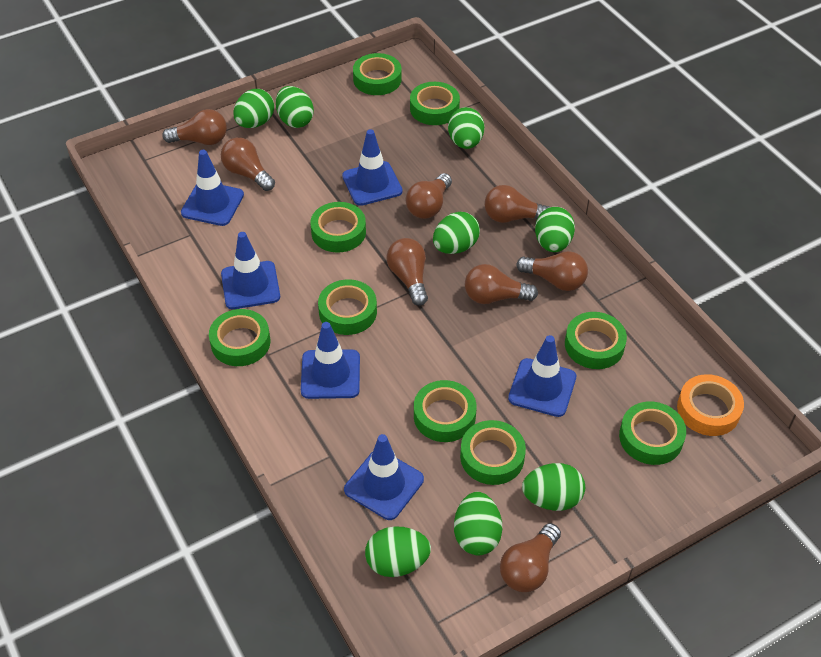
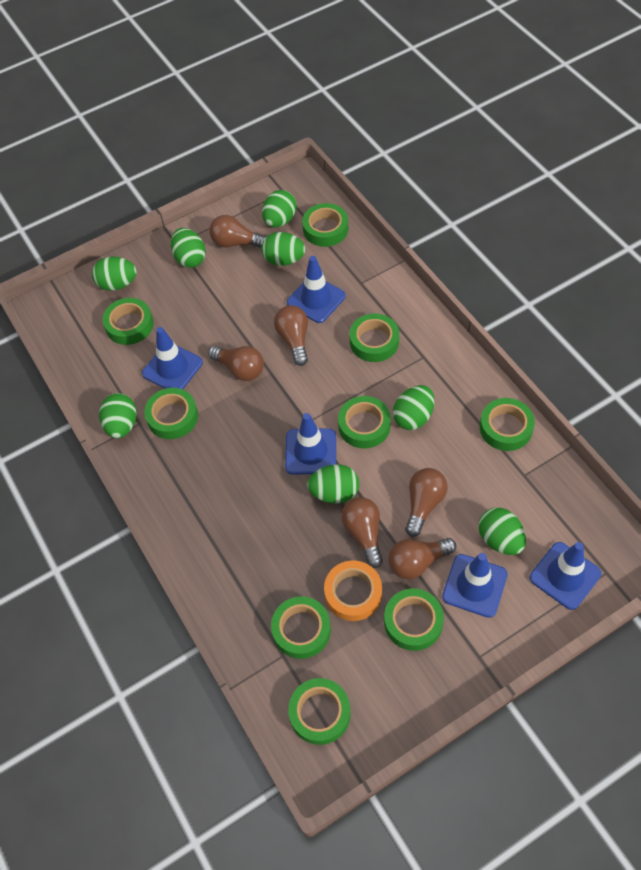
blue traffic cone: [181,150,244,226] [221,232,280,309] [301,322,360,399] [342,129,403,206] [344,434,424,520] [508,335,576,417] = 6 -> [142,327,203,389] [285,413,336,475] [287,256,346,323] [442,553,508,618] [530,542,601,610] = 5
brown light bulb: [162,109,227,145] [221,137,275,191] [386,238,428,306] [406,173,452,219] [465,264,538,304] [484,185,550,223] [500,523,561,592] [517,251,588,291] = 8 -> [208,346,264,381] [209,215,266,248] [274,305,308,366] [341,497,383,568] [388,538,456,579] [405,468,447,537] = 6

